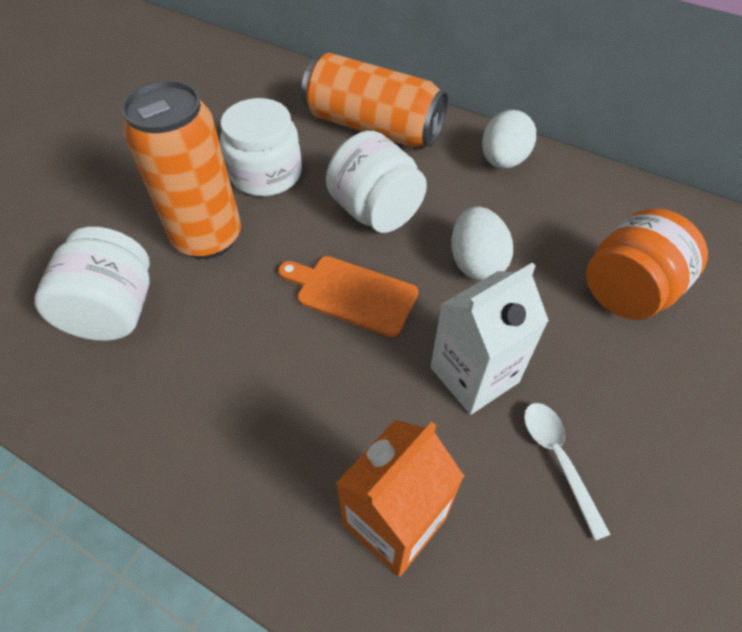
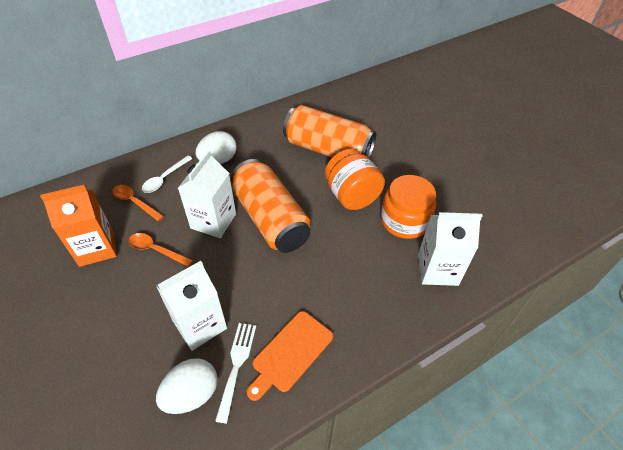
orange jar: [586,208,708,320] = 1 -> [325,149,385,210] [381,175,436,239] = 2
orange spoon: none = 0 -> [112,185,164,221] [129,233,193,267] = 2
white carton: [431,263,549,415] = 1 -> [156,261,227,351] [178,150,236,238] [418,212,482,286] = 3
white fork: none = 0 -> [215,323,256,424] = 1
white jar: [34,227,150,341] [220,98,302,196] [326,131,427,233] = 3 -> none = 0

